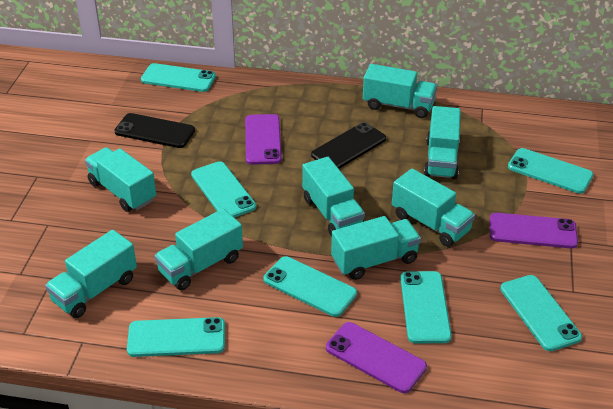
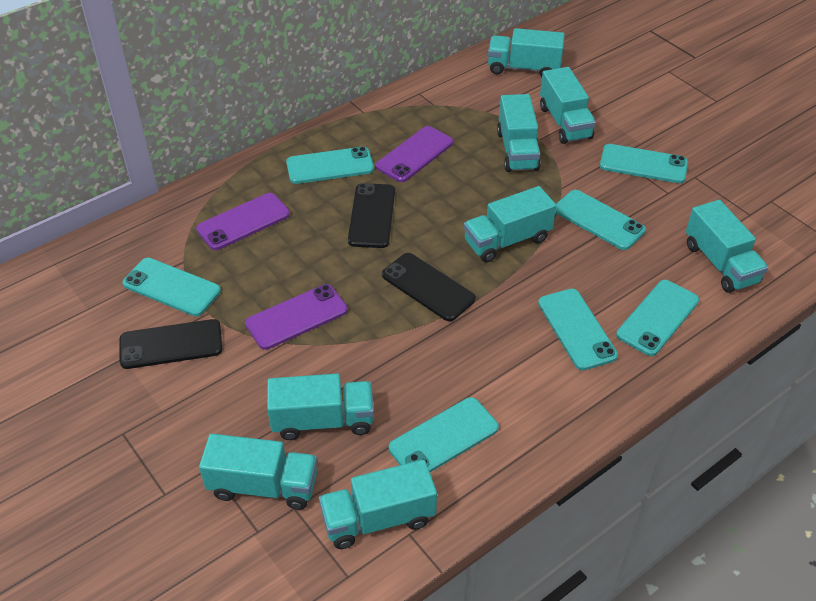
black phone: [115,113,195,148] [311,122,386,169] = 2 -> [120,319,223,369] [348,183,395,248] [382,253,476,321] = 3

